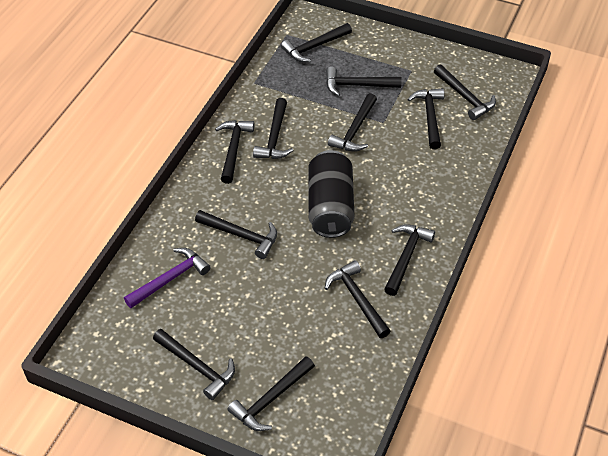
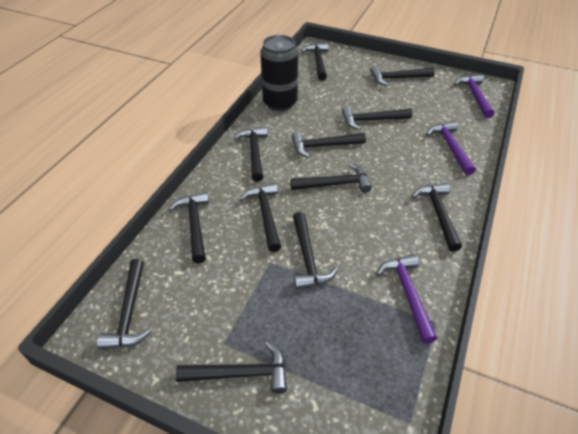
purple hammer: [124,248,211,308] = 1 -> [376,254,437,344] [426,121,476,175] [454,74,494,118] = 3

